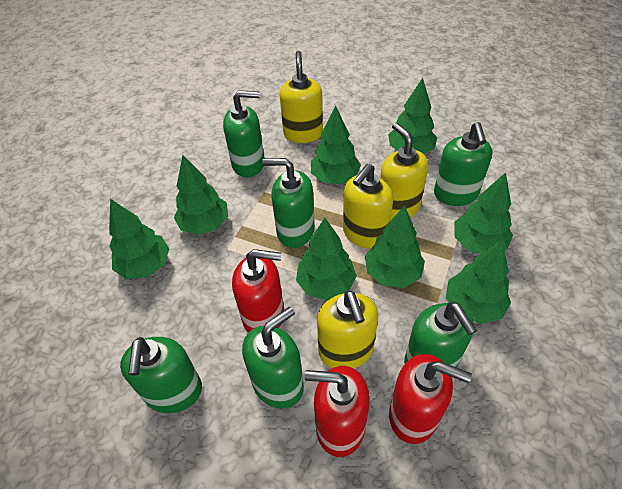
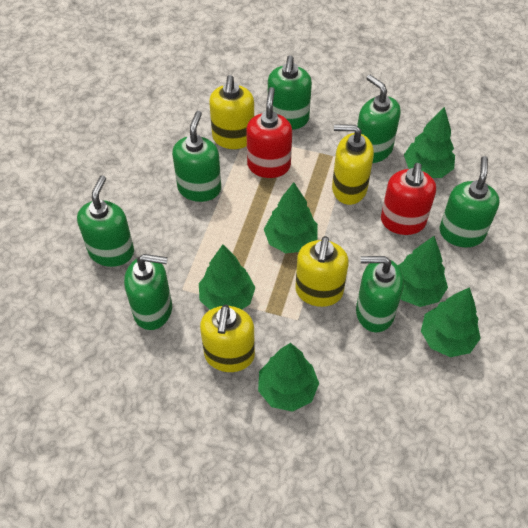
green soap dispenser: [120,337,202,413] [223,90,264,177] [242,307,304,409] [262,158,315,248] [404,302,477,368] [434,122,493,206] = 6 -> [77,175,134,267] [124,254,172,330] [172,111,221,202] [268,55,312,130] [356,256,404,332] [357,75,401,163] [439,156,500,247] = 7
green tree: [109,199,170,279] [174,155,228,235] [296,218,357,300] [311,105,361,184] [365,205,425,288] [388,78,437,154] [446,240,511,324] [454,172,513,254] = 8 -> [199,245,256,310] [258,343,319,412] [264,182,318,253] [398,236,448,307] [404,107,455,178] [421,287,481,357] = 6
red soap dispenser: [232,249,284,333] [304,366,370,457] [389,354,472,444] = 3 -> [246,87,292,178] [381,163,436,235] = 2

